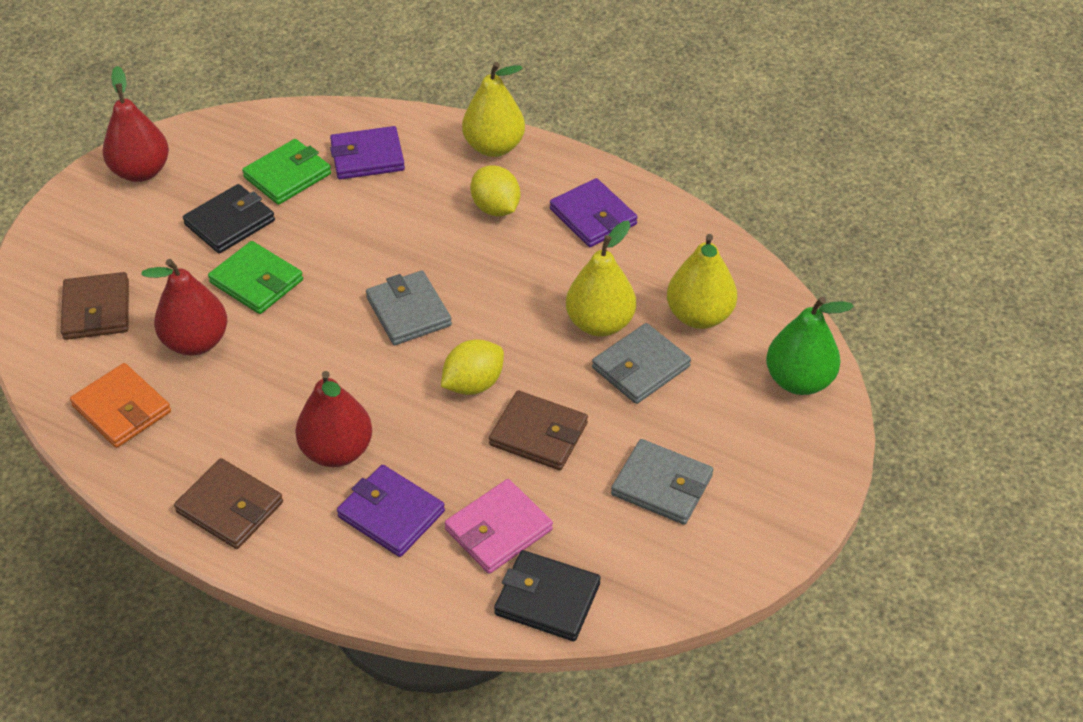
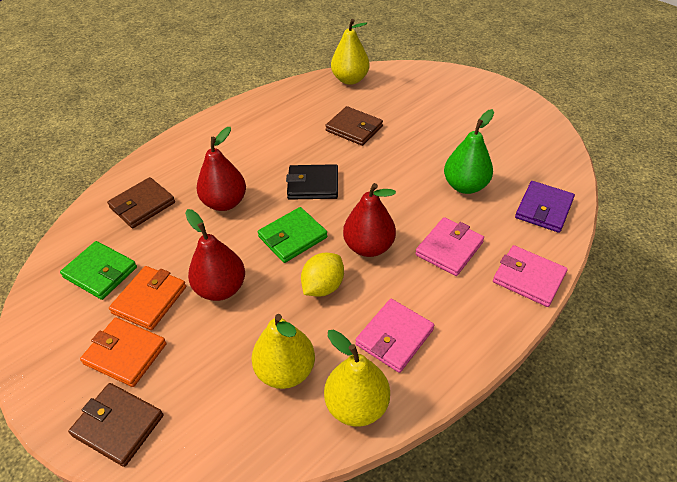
black wallet: [183,184,275,254] [494,550,601,641] = 2 -> [286,164,338,200] = 1
grey wallet: [366,271,452,345] [592,323,691,404] [611,439,713,525] = 3 -> none = 0
orange wallet: [70,363,171,448] = 1 -> [80,318,167,387] [109,266,186,330] = 2
pink wallet: [445,479,553,574] = 1 -> [355,299,434,373] [415,217,484,276] [493,245,568,307] = 3
purple wallet: [330,126,405,180] [337,465,445,557] [550,178,638,247] = 3 -> [515,181,575,233] = 1
yellow lemon: [441,340,504,395] [470,165,520,216] = 2 -> [301,253,344,297] = 1

